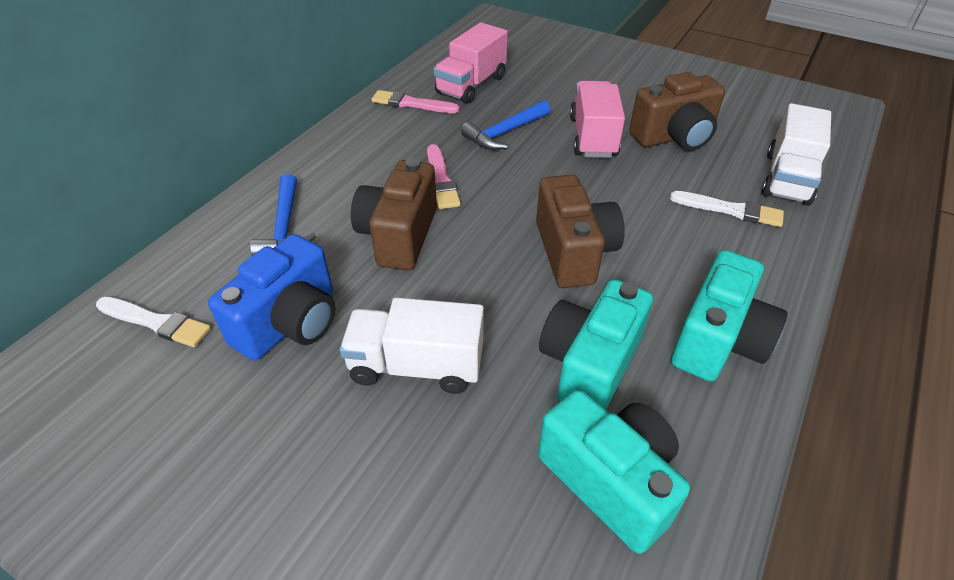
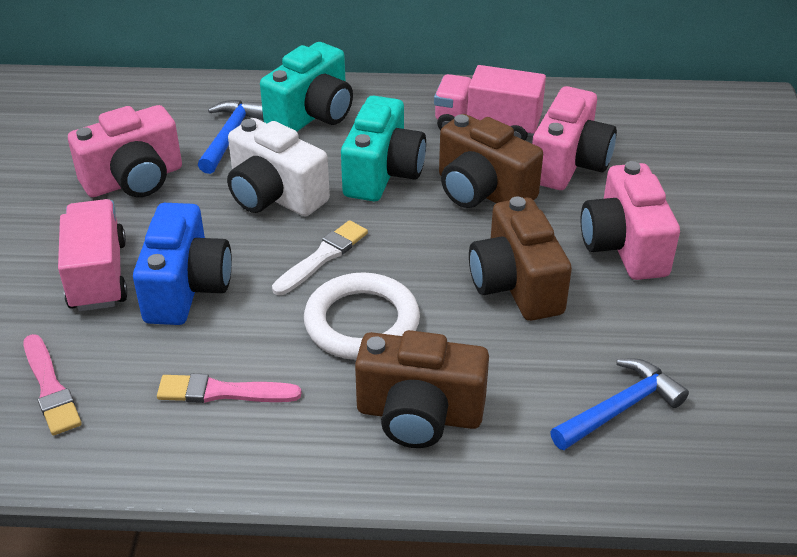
pink camera: none = 0 -> [68,105,182,197] [532,86,617,190] [581,161,680,280] = 3
turquoise camera: [538,390,690,554] [539,279,653,410] [671,250,788,382] = 3 -> [260,42,353,132] [341,96,426,201] = 2
white brush: [96,297,211,347] [670,191,784,227] = 2 -> [272,220,368,295] = 1
white camera: none = 0 -> [227,118,330,216] = 1
white ring: none = 0 -> [304,272,420,360] = 1
white truck: [339,298,484,394] [762,103,831,206] = 2 -> none = 0

